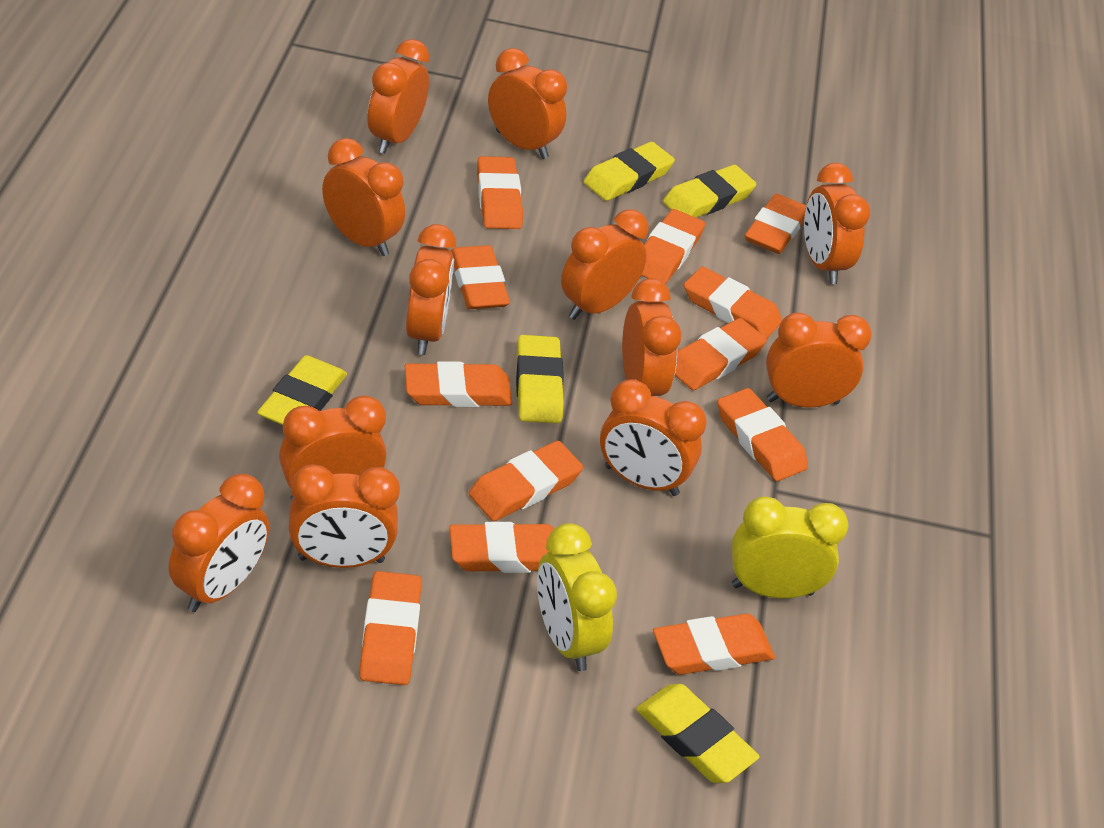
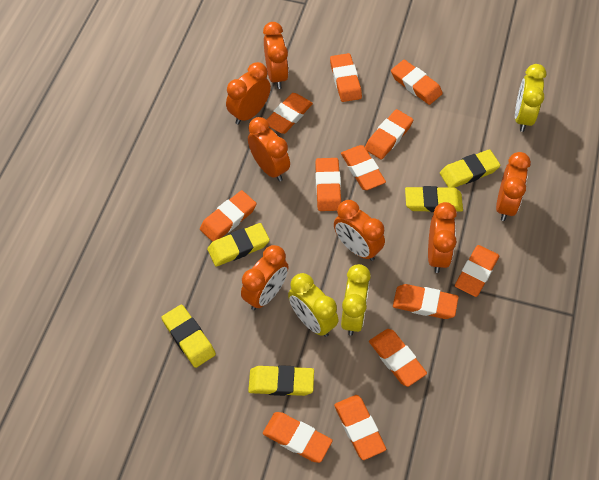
orange clock: [169,474,269,612] [279,395,387,500] [289,464,400,568] [322,138,405,256] [368,39,429,154] [406,224,456,355] [488,48,567,159] [561,209,649,320] [600,379,707,496] [622,278,682,396] [766,312,871,408] [804,163,870,284] = 12 -> [226,62,271,125] [241,245,289,310] [248,117,290,181] [263,22,289,89] [334,200,385,261] [428,202,457,273] [496,152,531,221] = 7
yellow clock: [537,523,617,671] [732,496,848,598] = 2 -> [288,273,338,337] [341,264,371,336] [515,64,547,132] = 3

